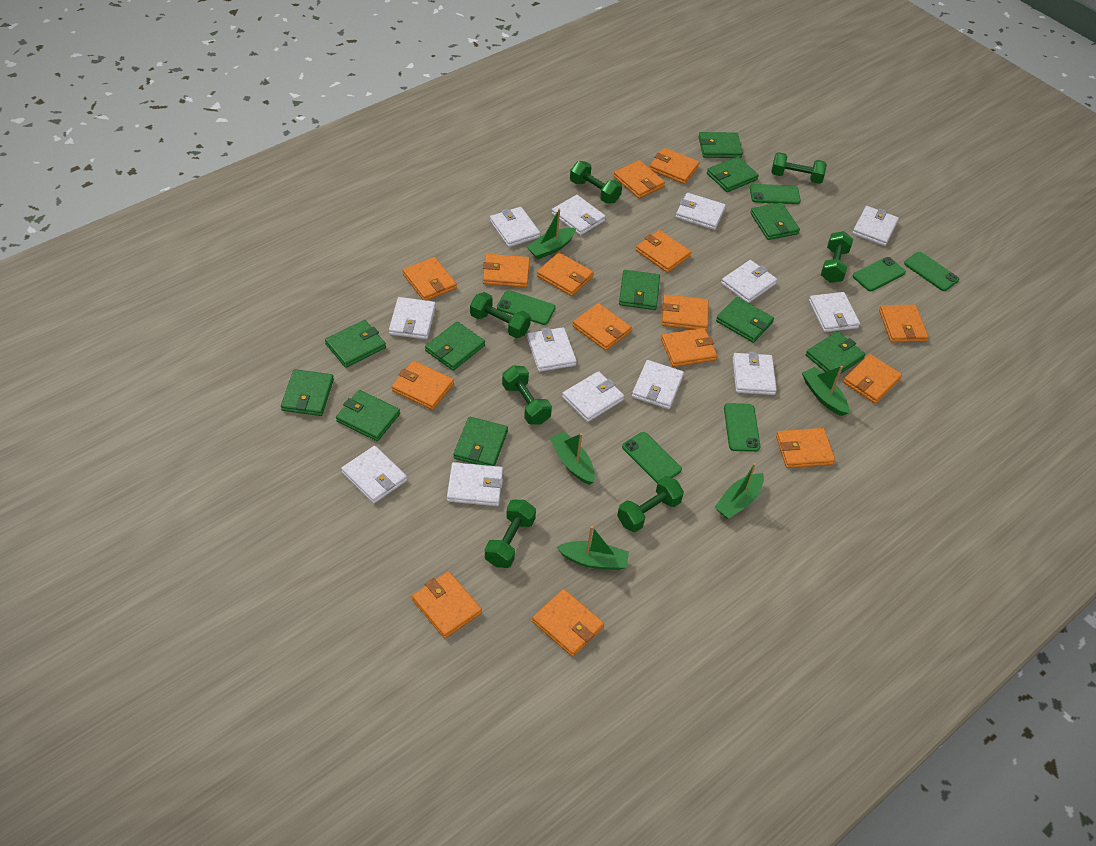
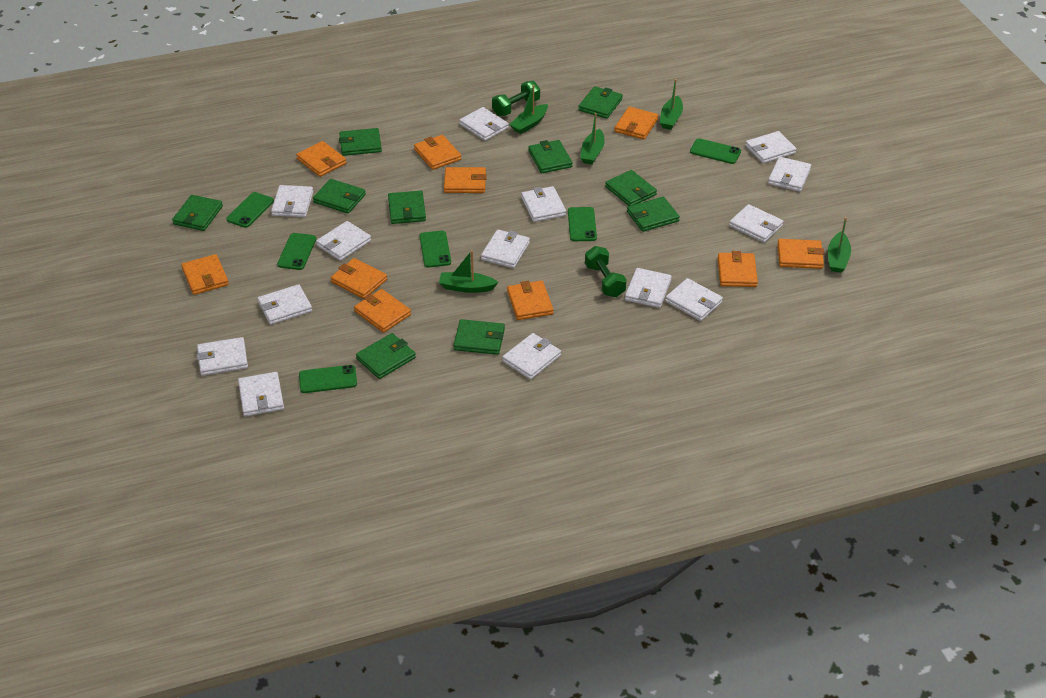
green dumbbell: [470,292,531,338] [485,500,536,568] [502,366,552,425] [570,161,622,204] [617,476,684,532] [771,152,827,184] [821,231,853,283] = 7 -> [492,81,540,116] [585,246,627,297] = 2
green wallet: [281,369,334,416] [325,320,386,368] [336,390,400,441] [425,321,485,371] [453,417,508,466] [619,270,660,310] [699,132,743,158] [707,156,759,192] [716,297,774,343] [750,203,800,240] [806,331,865,377] = 11 -> [172,195,223,231] [313,179,366,214] [339,128,382,156] [356,333,416,379] [388,191,426,224] [453,319,505,355] [528,140,573,173] [578,86,623,119] [605,170,657,206] [627,197,680,232] = 10
orange wallet: [392,361,454,410] [403,257,457,301] [412,571,482,638] [483,254,530,288] [532,589,604,657] [537,252,594,296] [573,303,632,351] [613,160,665,199] [636,230,691,273] [650,148,700,184] [661,328,717,367] [662,294,709,331] [776,428,835,468] [843,354,902,404] [879,305,929,343] = 15 -> [181,254,229,295] [296,141,347,177] [331,258,387,299] [354,289,411,333] [414,135,461,170] [444,167,487,193] [507,281,554,320] [614,107,658,140] [718,251,758,287] [777,239,824,269] = 10
white wallet: [341,446,407,504] [389,297,436,339] [447,462,503,506] [490,207,540,247] [527,327,577,372] [552,195,606,236] [562,371,624,422] [632,360,684,409] [676,193,726,230] [721,260,777,303] [733,351,777,395] [809,292,860,332] [852,206,899,246] = 13 -> [196,337,248,376] [238,372,284,416] [257,284,312,325] [271,185,313,217] [316,221,371,261] [459,107,509,141] [481,229,530,268] [502,333,561,380] [521,186,566,222] [625,268,672,308] [665,278,723,321] [729,204,784,243] [745,131,797,164] [768,157,811,192] = 14

